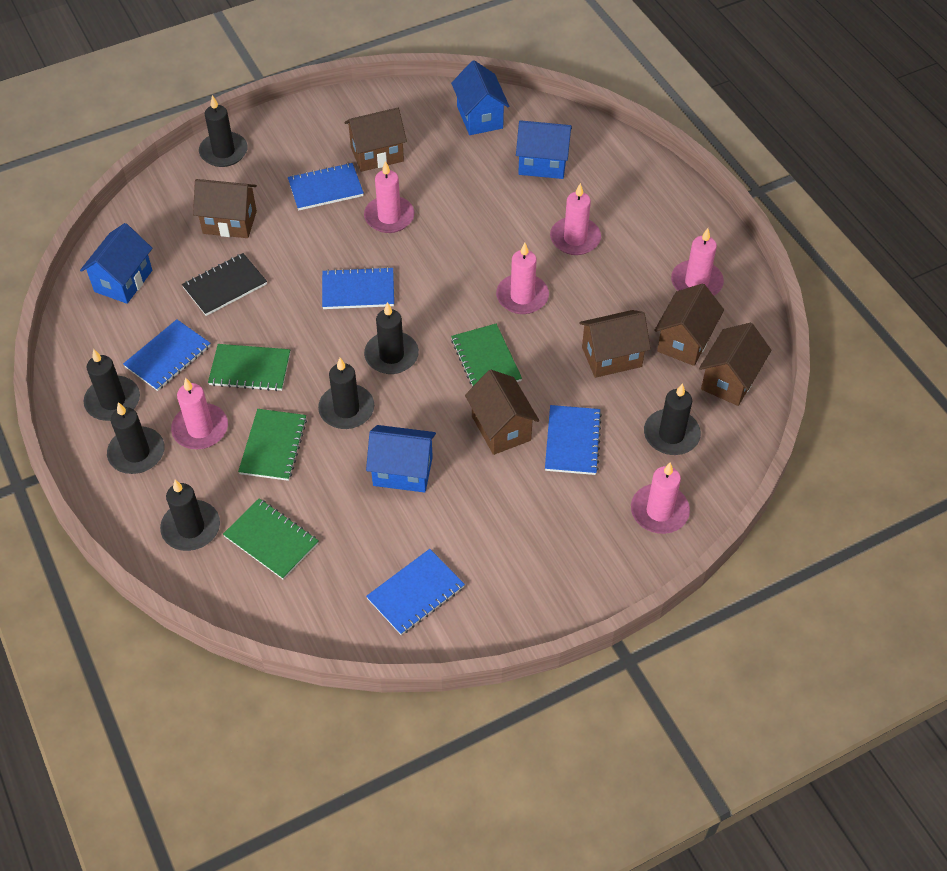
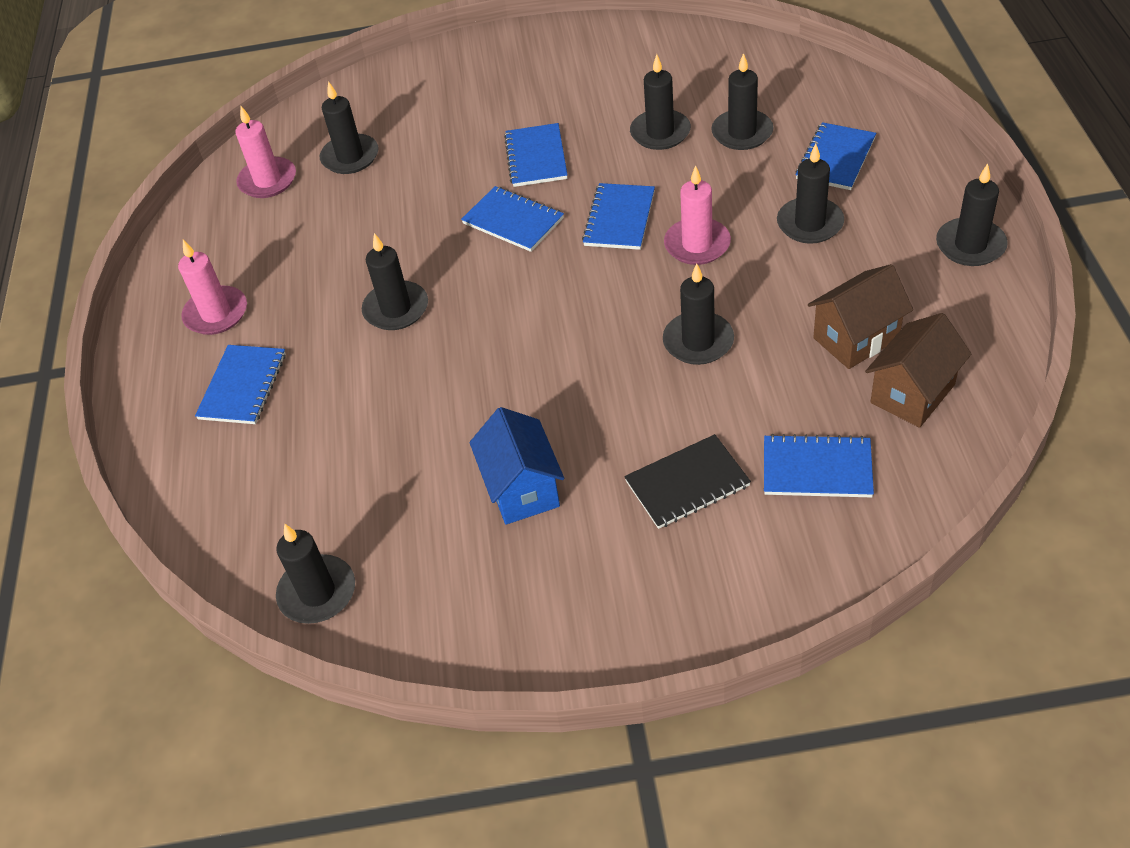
black candle: [84,349,140,421] [107,402,164,474] [160,480,220,551] [199,95,248,167] [318,358,374,429] [364,302,419,374] [644,383,701,455] = 7 -> [276,523,355,624] [320,81,379,174] [362,233,428,330] [630,54,691,150] [663,263,734,365] [711,53,774,150] [777,144,844,244] [936,163,1008,266] = 8
blue house: [80,223,153,304] [366,425,436,493] [451,60,509,135] [516,120,572,179] = 4 -> [470,407,564,525] = 1
blue notebook: [123,319,211,391] [288,163,364,210] [322,267,394,309] [366,549,465,635] [545,405,602,475] = 5 -> [195,345,286,424] [461,186,564,252] [504,123,568,187] [582,183,655,250] [764,434,874,497] [795,122,876,190] = 6
brown house: [193,179,257,238] [344,108,407,172] [465,370,539,455] [579,310,651,378] [654,283,724,366] [699,323,771,406] = 6 -> [808,264,913,369] [865,313,971,428] = 2
green notebook: [208,344,290,391] [223,498,319,579] [238,409,307,481] [451,324,522,386] = 4 -> none = 0
pink candle: [171,377,228,449] [364,161,414,233] [496,243,549,314] [550,183,601,255] [631,462,690,534] [671,228,724,296] = 6 -> [178,240,247,335] [235,106,296,198] [664,165,731,265] = 3

